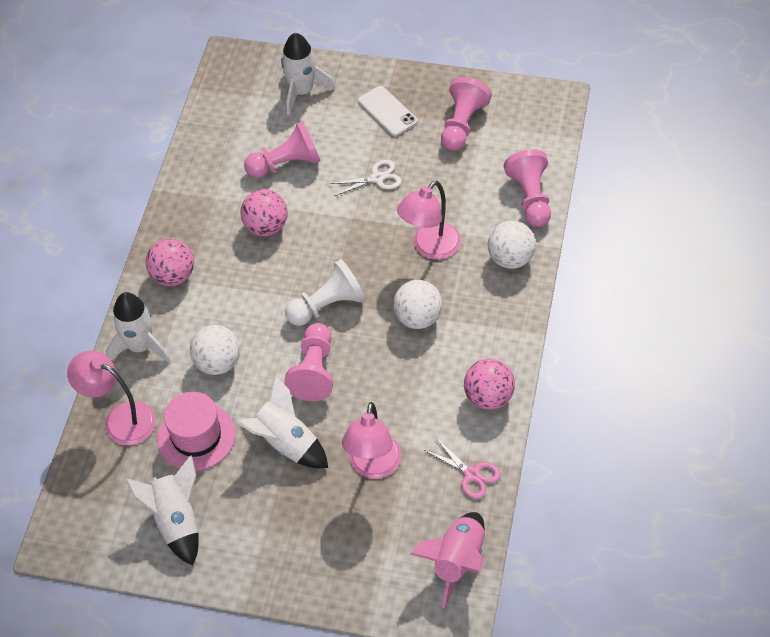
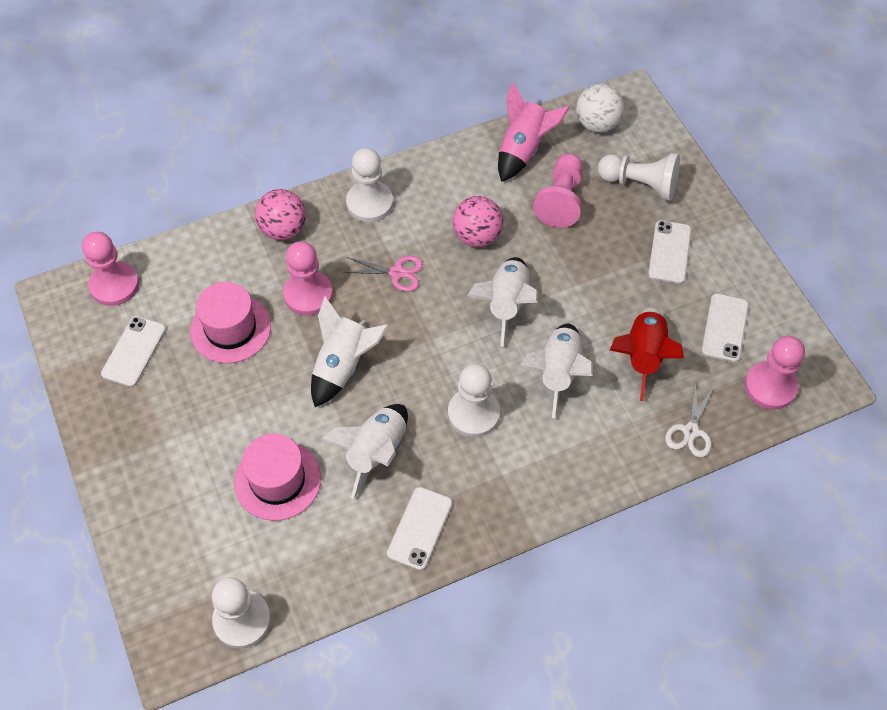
pink ball: [146,238,194,286] [240,189,288,236] [464,359,515,410] = 3 -> [255,189,306,240] [453,196,503,247] = 2
pink hat: [157,392,236,471] = 1 -> [190,282,271,363] [234,434,321,521] = 2
pink lamp: [67,351,156,445] [342,402,401,479] [397,181,461,260] = 3 -> none = 0
red rocket: none = 0 -> [610,308,684,401] = 1
white ball: [190,325,240,375] [393,280,442,329] [488,221,536,269] = 3 -> [576,84,624,133] = 1
white pawn: [285,259,365,326] = 1 -> [212,577,271,649] [346,148,393,222] [448,364,500,437] [598,153,680,201] = 4
white phone: [358,86,418,136] = 1 -> [101,316,166,387] [387,487,452,570] [648,220,691,284] [702,293,749,362] = 4

